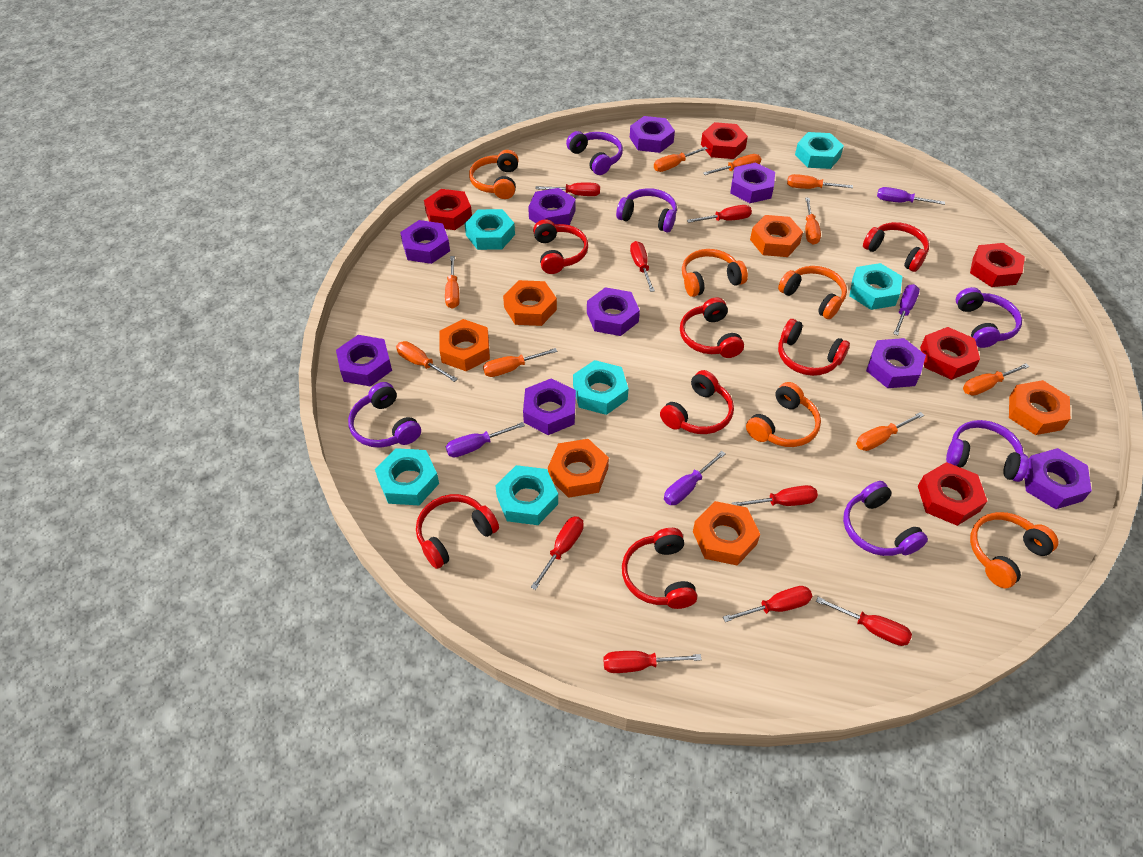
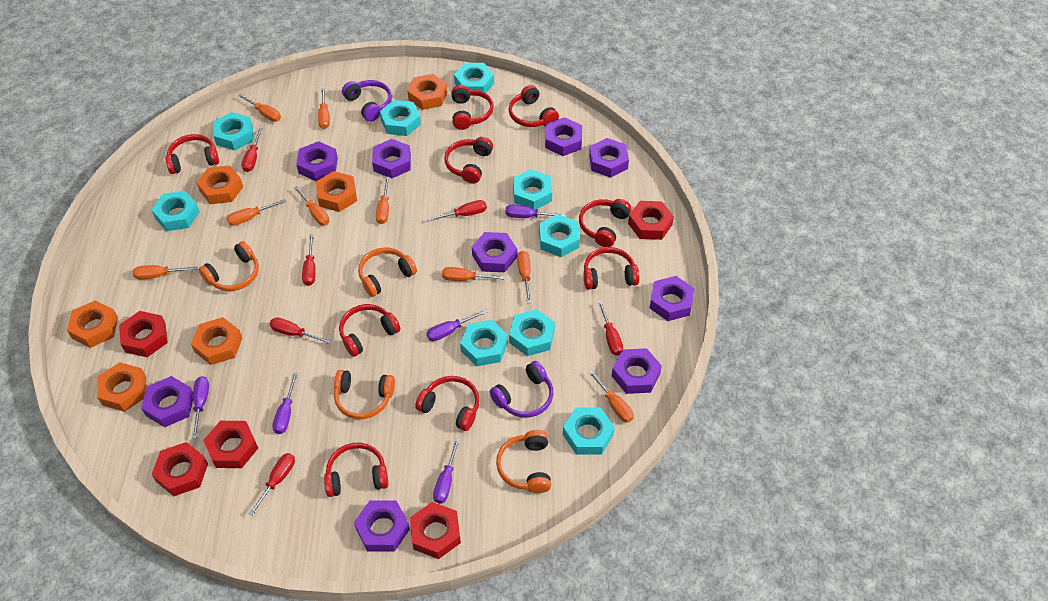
orange headphones: [469,150,519,199] [682,249,748,297] [746,382,821,447] [778,266,847,319] [970,512,1059,588] = 5 -> [199,241,259,291] [334,370,395,419] [358,247,417,297] [496,430,551,493] = 4
purple headphones: [348,382,421,448] [566,131,623,175] [616,188,677,232] [843,481,928,556] [946,420,1029,482] [956,287,1022,348] = 6 -> [342,80,392,122] [490,361,553,417] = 2
purple screwdriver: [446,422,525,457] [664,451,726,505] [877,187,945,205] [893,284,920,335] = 4 -> [192,376,209,438] [273,373,298,434] [426,310,487,341] [433,438,460,504] [505,205,566,218] = 5
red headphones: [416,494,499,569] [533,220,588,274] [622,528,697,609] [660,370,734,434] [680,297,744,358] [778,319,850,376] [863,222,929,272] = 7 -> [165,134,219,174] [324,442,388,497] [339,304,400,357] [415,376,479,431] [444,137,493,184] [452,85,494,130] [508,85,559,127] [579,199,631,247] [584,247,639,290] = 9
red screwdriver: [531,516,584,590] [536,183,600,196] [603,651,702,673] [630,241,655,292] [687,205,752,223] [723,586,812,622] [732,485,818,506] [816,597,912,646] = 8 -> [241,128,263,172] [249,453,295,516] [270,317,331,344] [302,235,316,286] [428,200,487,221] [598,301,623,355] = 6
turquoise nut: [375,448,439,505] [465,209,515,250] [495,465,558,525] [573,360,629,415] [795,132,844,169] [849,263,903,310] = 6 -> [151,191,200,231] [213,112,253,151] [380,100,421,136] [454,63,494,96] [460,320,508,366] [509,309,555,356] [513,169,552,210] [539,214,580,257] [563,408,615,454] = 9

